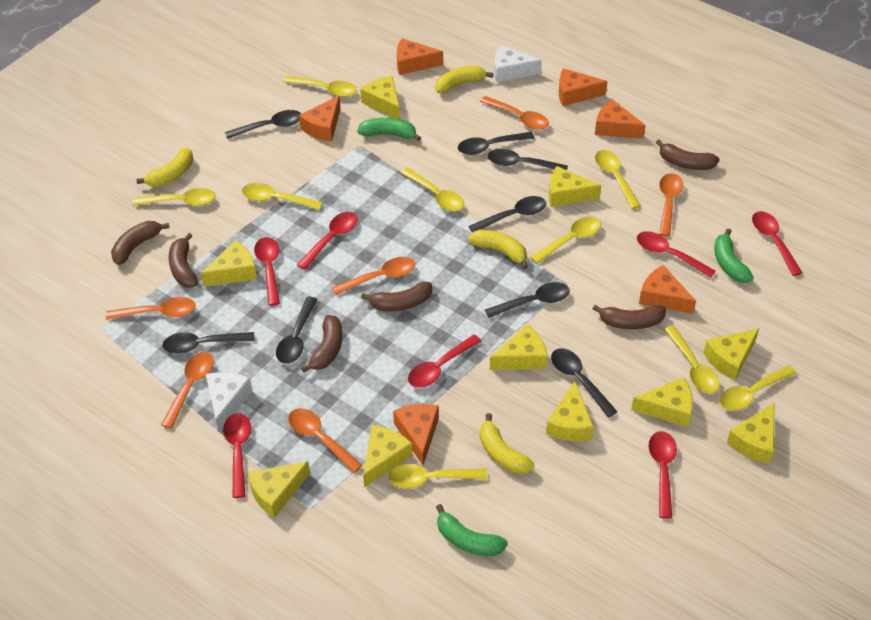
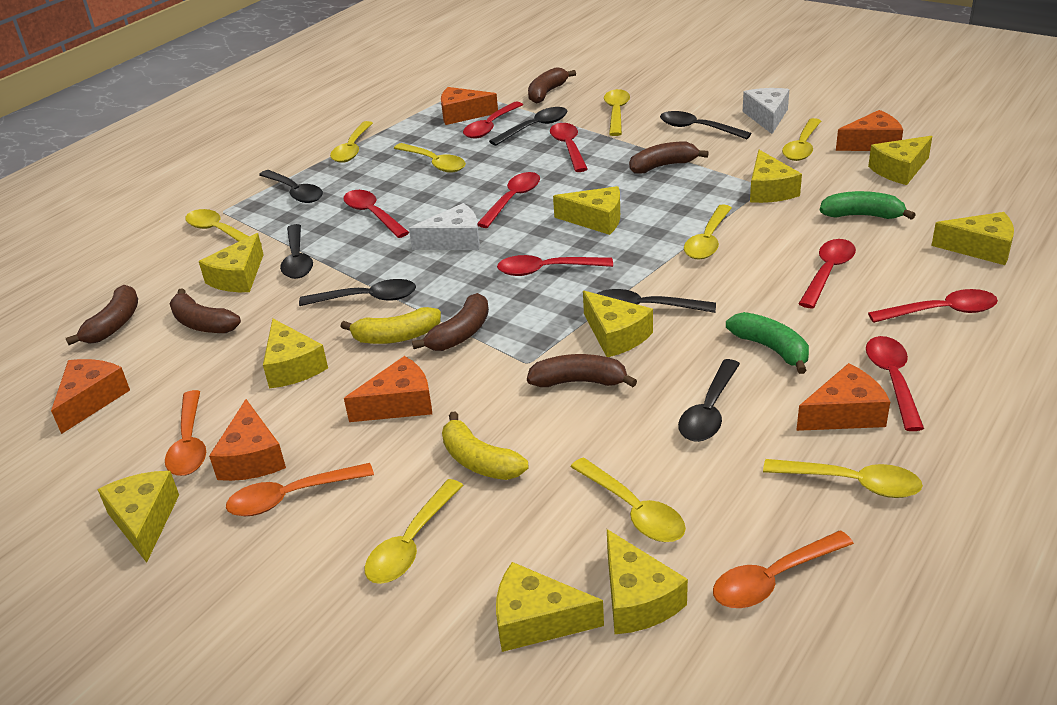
black spoon: [162,332,255,354] [225,110,301,139] [276,297,318,364] [458,132,535,155] [469,196,546,232] [485,282,570,318] [488,149,568,170] [551,348,618,418] = 8 -> [259,170,323,203] [280,224,313,279] [299,279,416,306] [489,107,567,146] [597,289,716,313] [660,111,752,139] [678,359,740,442] = 7
green banana: [357,118,421,141] [436,504,508,556] [714,228,754,283] = 3 -> [726,312,809,374] [820,191,916,220] = 2
orange spoon: [106,297,196,320] [161,352,214,429] [288,408,363,473] [332,257,415,295] [480,96,549,130] [659,173,683,236] = 6 -> [165,390,206,476] [226,463,374,516] [713,530,854,608] = 3
red spoon: [223,413,251,498] [254,237,280,306] [297,212,357,270] [408,334,482,388] [637,231,716,278] [649,431,677,519] [752,211,803,276] = 7 -> [343,190,409,238] [463,102,523,139] [477,172,540,228] [497,255,613,276] [550,123,588,172] [799,239,856,308] [866,336,924,431] [868,289,998,323] = 8
yellow banana: [136,148,193,187] [435,66,493,93] [468,230,528,269] [480,413,535,474] = 4 -> [340,307,441,344] [442,411,528,480] = 2

